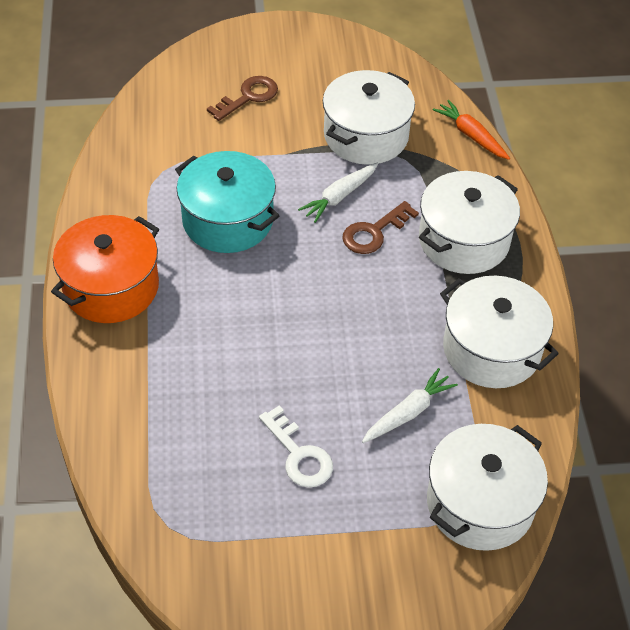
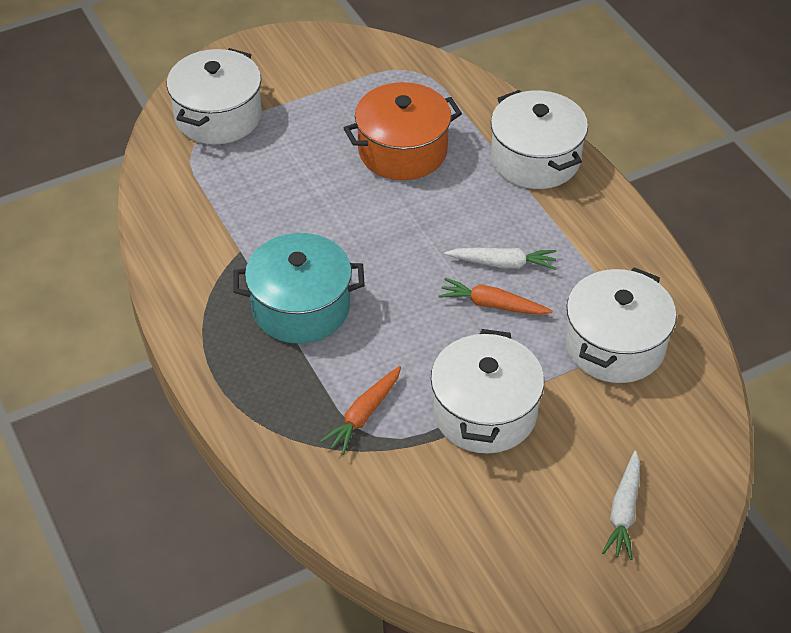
brown key: [207,76,278,121] [342,201,419,254] = 2 -> none = 0
orange carrot: [433,100,510,160] = 1 -> [320,366,401,455] [438,278,553,315] = 2
white key: [259,405,333,488] = 1 -> none = 0

